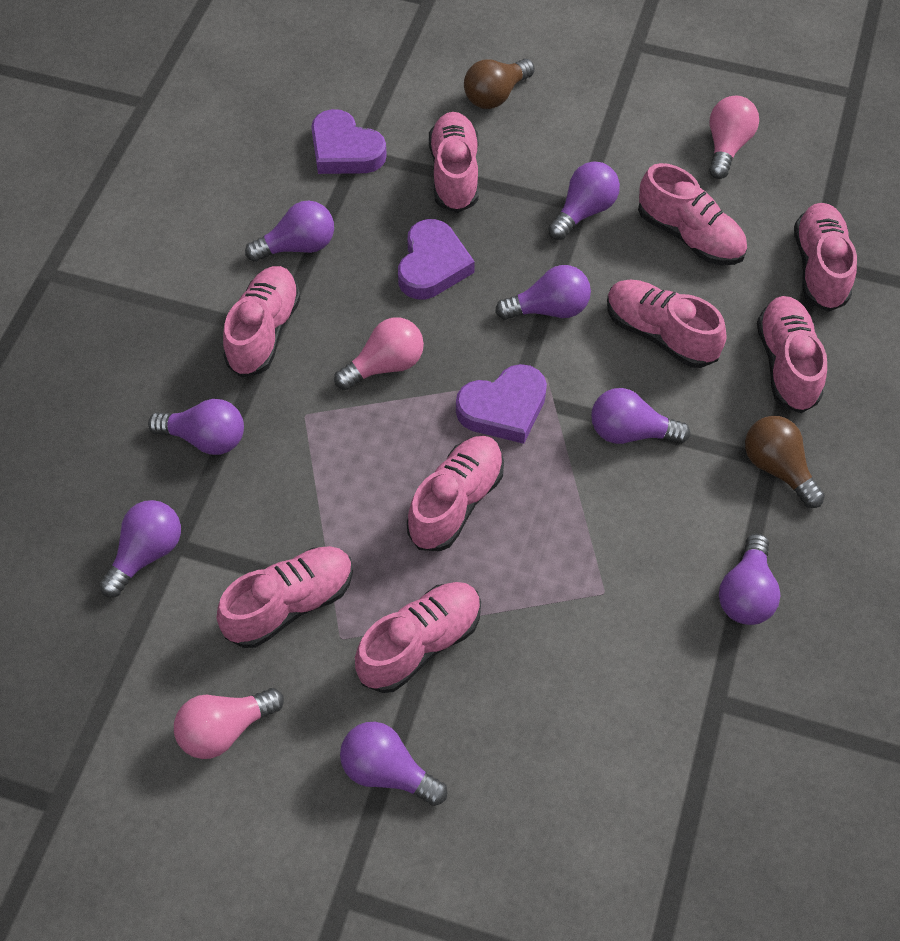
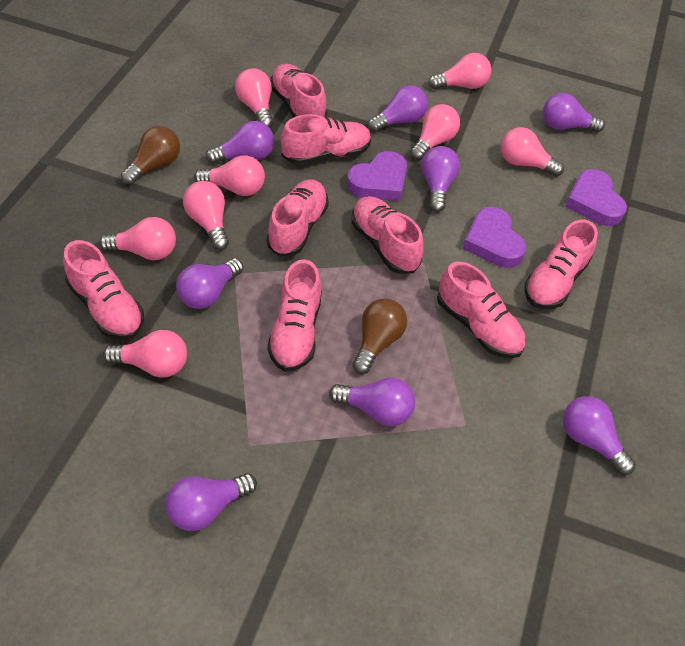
pink light bulb: [174,688,284,759] [334,317,424,390] [709,96,759,179] = 3 -> [99,217,176,260] [103,330,187,378] [183,181,229,250] [194,155,265,196] [235,68,273,128] [410,104,460,160] [428,53,491,89] [501,127,564,177] = 8
pink shoe: [217,546,353,648] [223,266,301,377] [355,582,481,693] [407,436,504,551] [429,112,479,213] [607,280,726,368] [638,163,747,265] [757,296,827,413] [794,203,857,311] = 9 -> [63,240,144,340] [266,179,329,256] [267,259,322,372] [270,64,327,118] [281,114,371,165] [351,196,424,274] [437,262,526,359] [524,220,598,309] = 8

